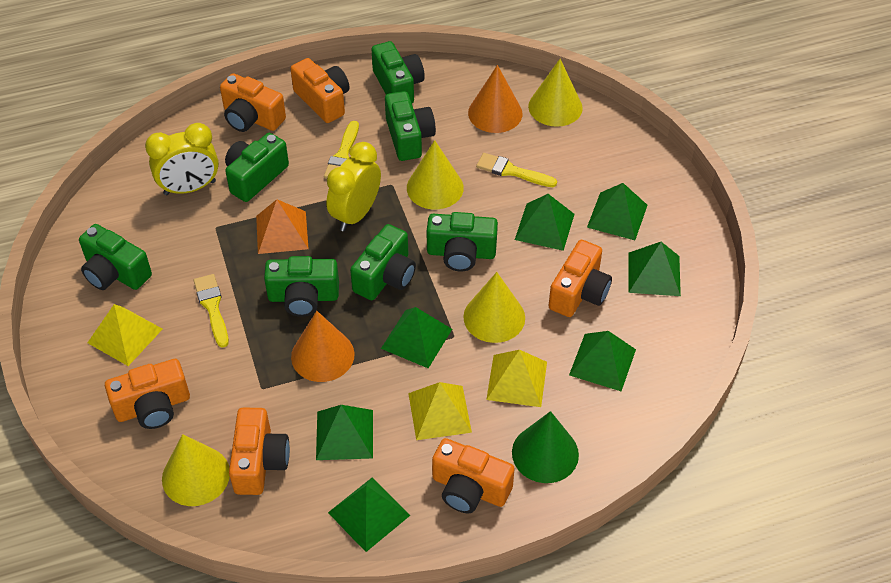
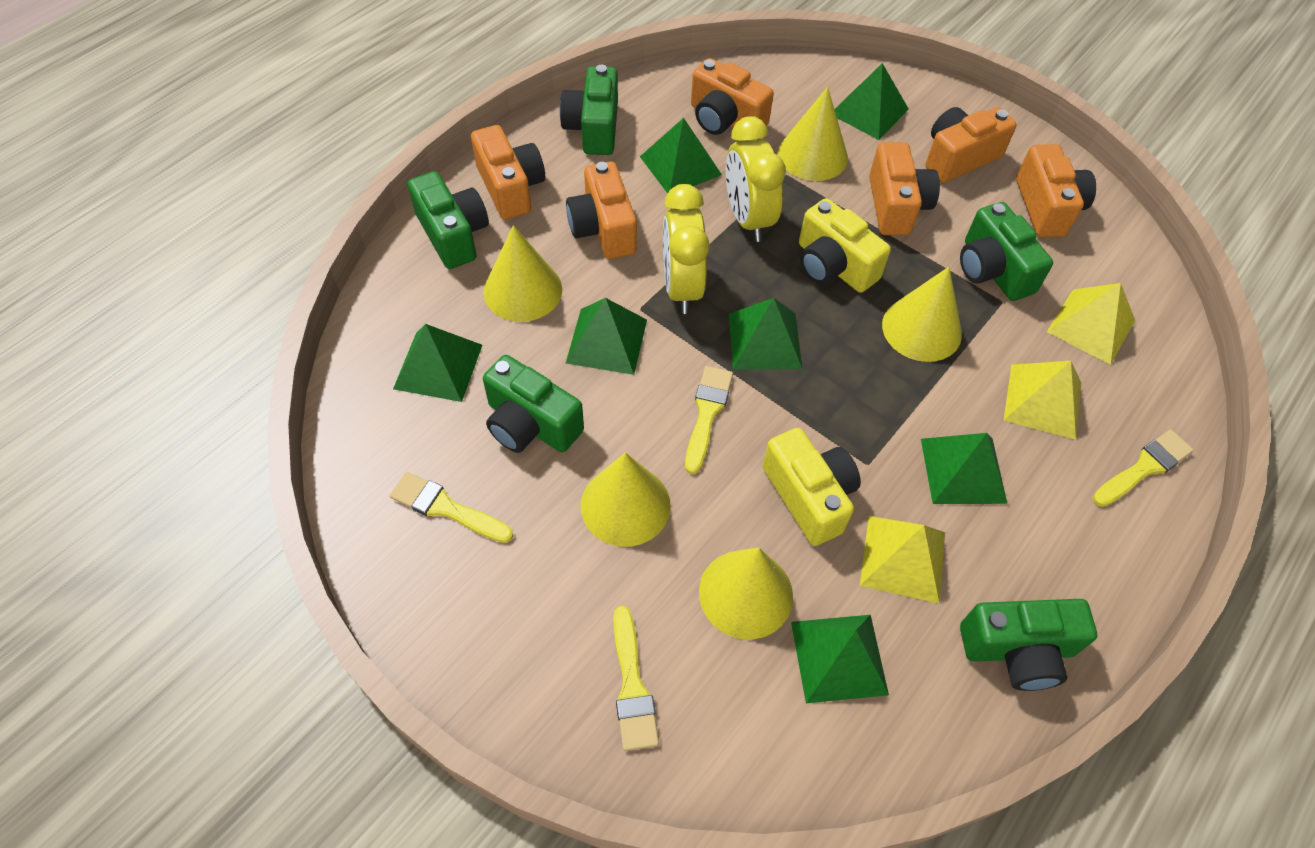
green camera: [79,224,152,290] [225,133,289,202] [264,256,339,317] [350,224,416,300] [371,41,425,103] [385,91,436,161] [427,212,498,271] = 7 -> [408,171,489,269] [483,355,584,453] [560,65,618,155] [960,202,1053,301] [960,599,1097,691] = 5
green cone: [512,411,579,483] = 1 -> none = 0
orange cone: [291,311,354,382] [468,65,522,133] = 2 -> none = 0
orange pyramid: [256,199,309,254] = 1 -> none = 0
yellow brush: [194,274,229,348] [324,121,359,179] [476,153,557,187] = 3 -> [390,472,513,543] [613,606,659,751] [685,366,733,474] [1093,429,1194,507] = 4
yellow camera: none = 0 -> [763,428,861,546] [799,198,891,293] = 2
yellow cone: [162,434,230,506] [407,140,464,209] [463,272,525,343] [528,59,583,127] = 4 -> [483,225,562,322] [581,452,671,547] [699,548,793,639] [778,87,848,181] [882,267,962,362] = 5

